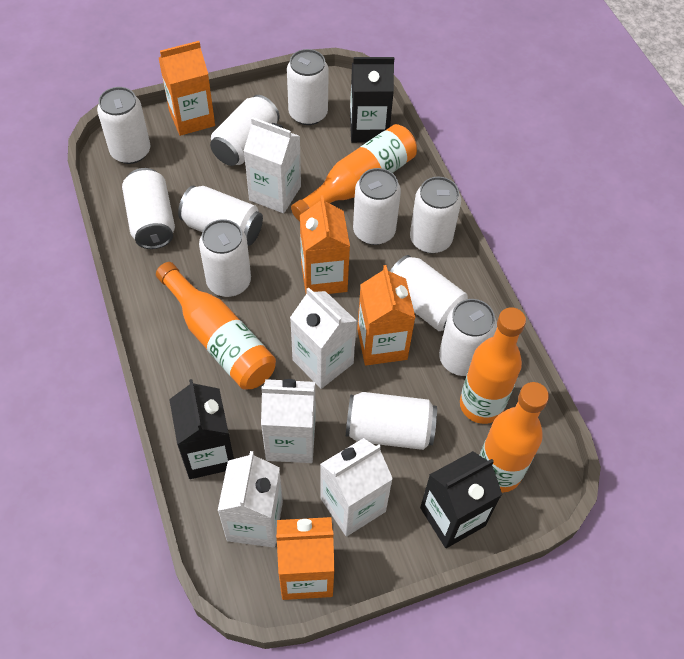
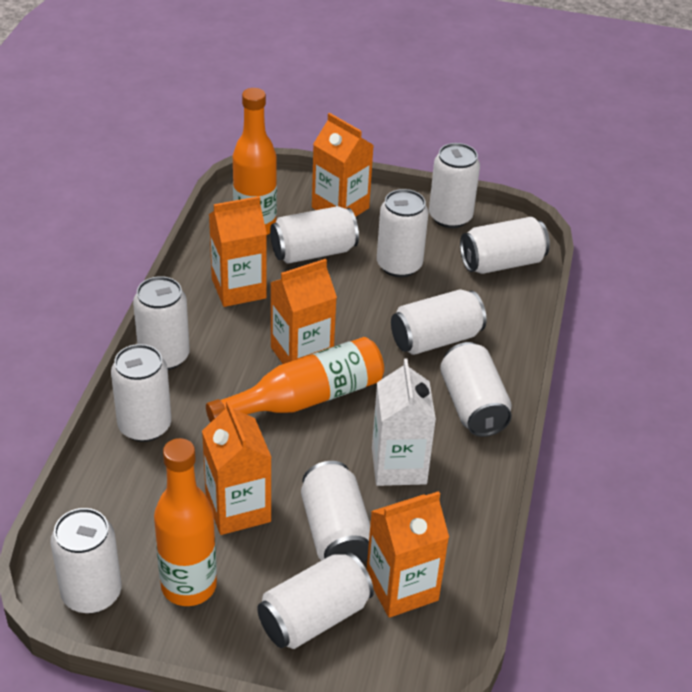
black carton: [169,379,234,479] [350,57,394,143] [420,451,502,548] = 3 -> none = 0
orange bottle: [156,262,276,389] [291,124,417,221] [460,307,526,424] [480,382,549,493] = 4 -> [154,438,217,606] [206,337,384,423] [233,88,277,235] = 3
orange carton: [159,41,215,136] [276,517,334,600] [300,195,350,294] [357,265,416,365] = 4 -> [202,401,272,535] [209,196,267,307] [270,259,337,364] [312,113,374,217] [367,491,449,618] = 5
white carton: [217,451,283,547] [244,117,301,213] [261,379,315,463] [290,287,357,389] [320,438,393,536] = 5 -> [372,359,436,486] = 1

